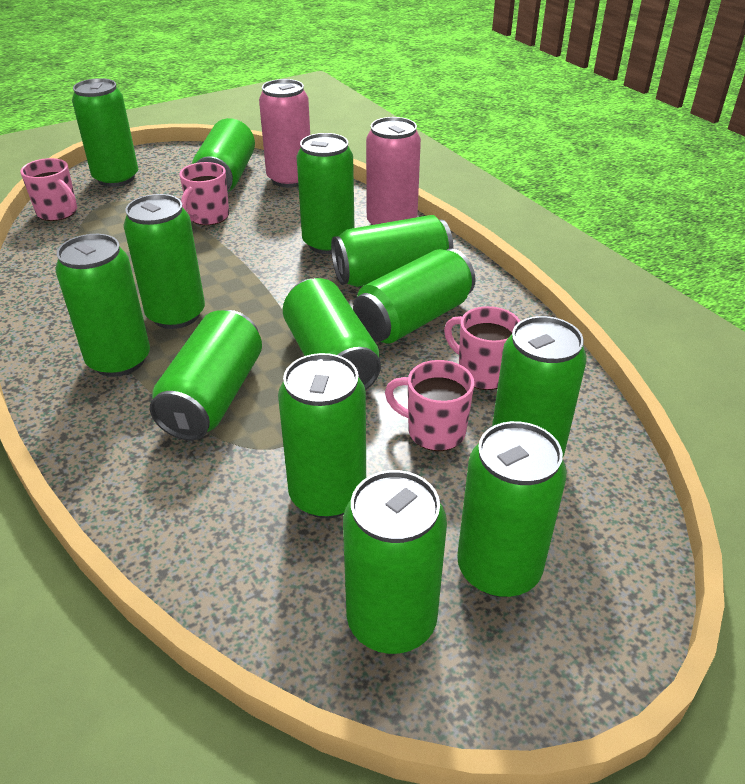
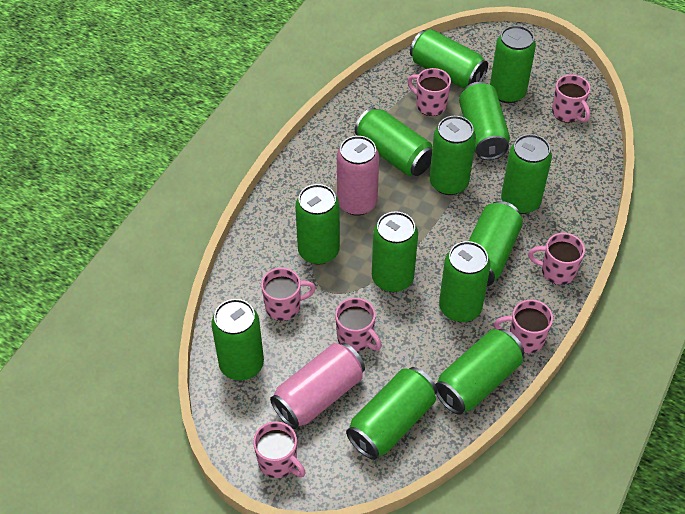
pink mug: [20,158,77,221] [179,162,229,225] [385,360,474,451] [444,306,520,390] = 4 -> [253,421,306,478] [261,268,316,321] [335,298,382,351] [407,68,451,116] [494,300,553,353] [528,233,585,285] [552,75,591,123] = 7

